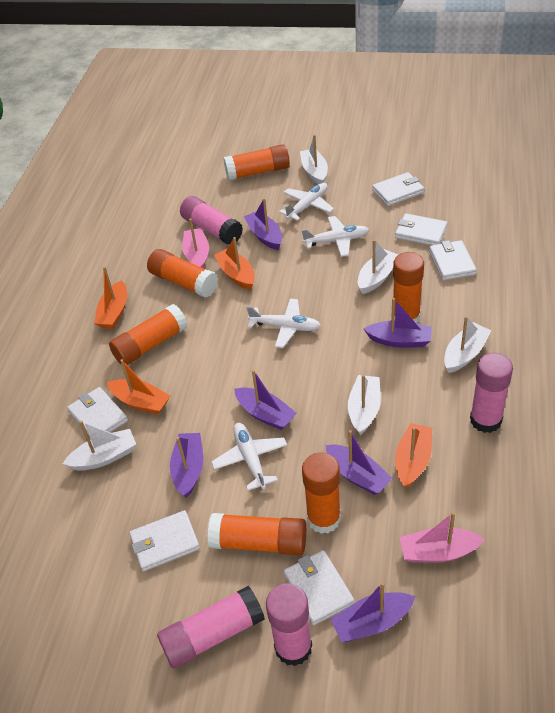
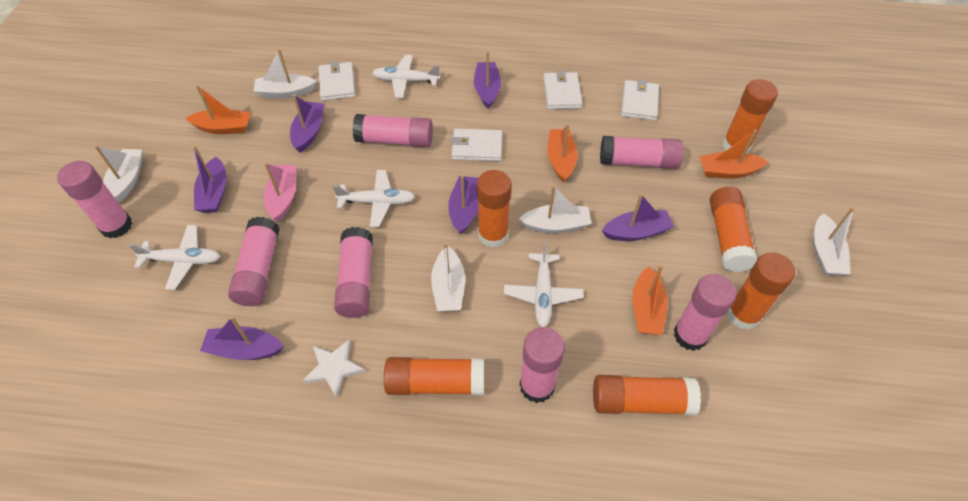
pink boat: [182,218,209,268] [400,512,484,562] = 2 -> [264,163,296,222] = 1
pink glue stick: [157,586,265,668] [180,196,243,245] [266,583,312,666] [470,353,513,433] = 4 -> [57,161,132,238] [228,217,280,306] [334,227,373,318] [353,114,433,147] [520,327,565,403] [600,136,684,169] [674,274,737,351] = 7
white star: none = 0 -> [302,339,366,398] = 1
white wallet: [67,387,128,435] [129,510,200,572] [284,550,355,626] [372,172,425,206] [395,213,448,245] [429,240,477,281] = 6 -> [318,61,355,101] [451,129,502,161] [543,70,583,109] [621,79,659,121] = 4

